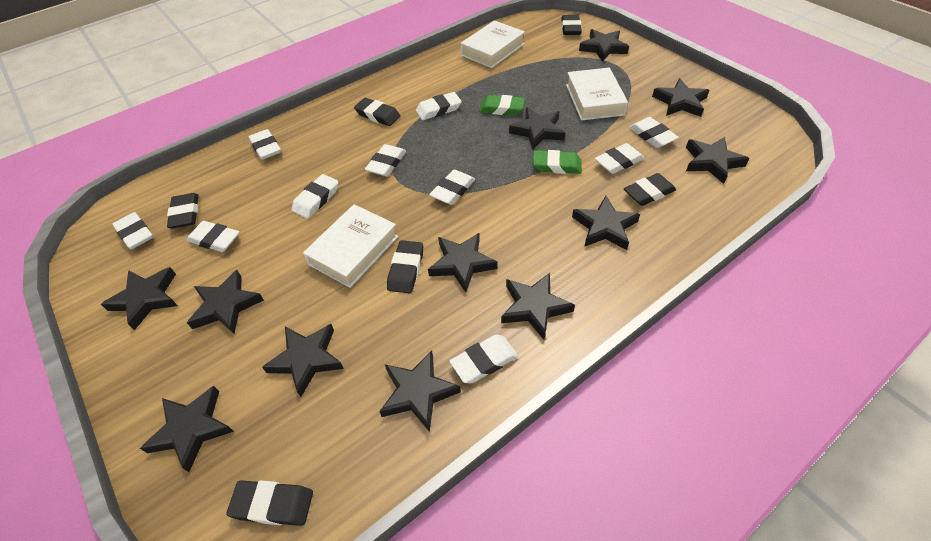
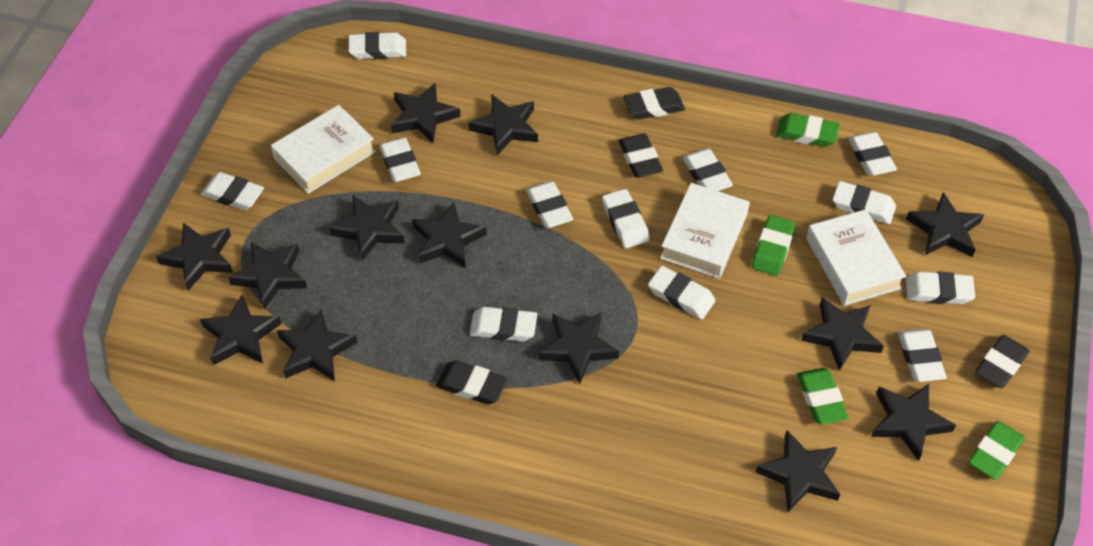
black eraser: [167,193,199,229] [226,480,313,526] [354,98,400,126] [387,240,423,293] [561,15,582,35] [624,173,676,206] = 6 -> [436,360,508,404] [619,133,663,178] [624,87,685,119] [975,335,1030,388] = 4
black star: [101,267,177,330] [140,386,234,472] [187,270,264,334] [262,324,344,397] [379,351,461,432] [428,233,498,292] [501,273,575,340] [509,107,565,149] [572,196,640,250] [579,29,629,62] [652,78,710,117] [686,137,750,184] = 12 -> [156,223,233,290] [200,295,282,365] [228,242,307,310] [277,310,358,381] [329,195,405,261] [391,83,460,143] [412,201,487,268] [468,95,538,155] [539,313,619,384] [756,430,840,512] [801,298,884,371] [871,384,956,461] [906,192,984,257] = 13
green eraser: [479,95,525,115] [532,150,582,174] = 2 -> [752,215,795,276] [776,113,840,147] [797,368,849,425] [968,421,1025,480] = 4
white eraser: [112,212,153,249] [187,221,239,252] [249,129,281,160] [291,174,338,218] [365,144,406,176] [416,92,462,120] [429,170,475,205] [450,334,518,383] [595,143,644,174] [629,117,679,148] = 10 -> [201,172,264,210] [349,32,406,59] [379,137,421,182] [469,307,537,341] [526,181,573,228] [602,189,650,248] [648,266,716,319] [682,149,733,191] [833,181,896,224] [848,132,897,176] [898,329,947,382] [906,272,975,304] = 12

